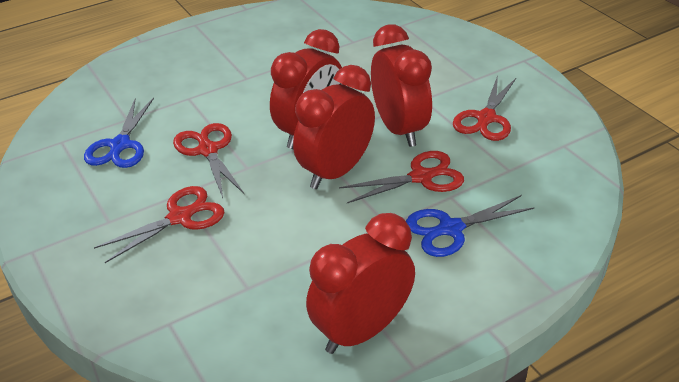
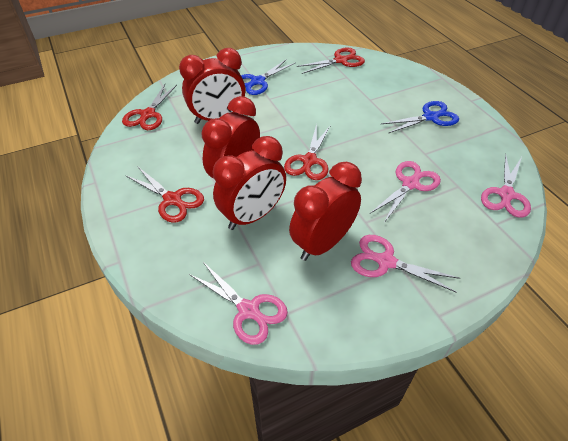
pink scissors: none = 0 -> [189,262,288,345] [351,235,460,293] [371,161,441,223] [481,153,531,218] = 4

